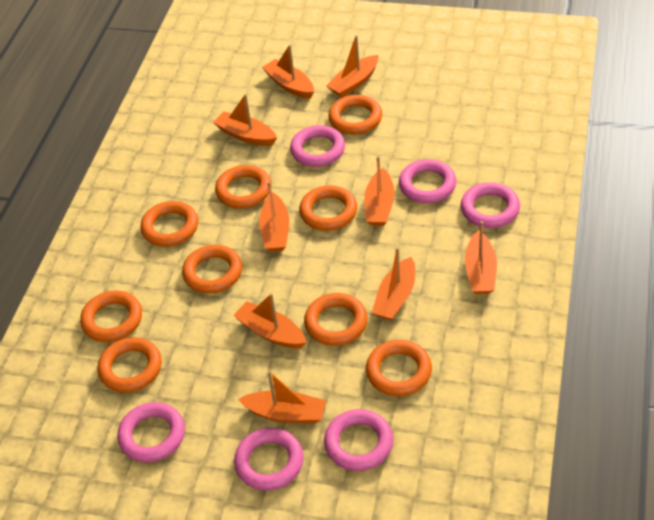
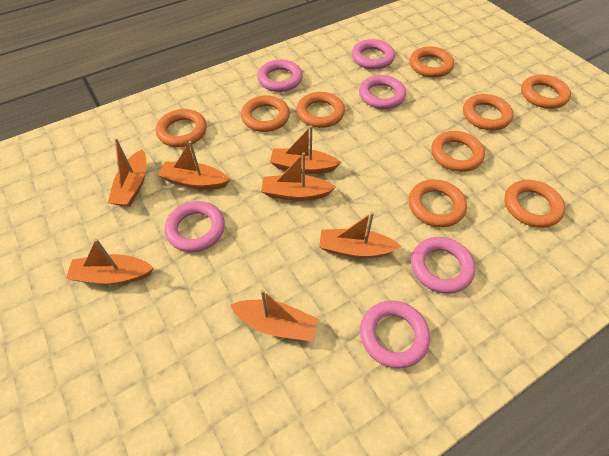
orange boat: [213,94,277,146] [233,293,307,348] [238,371,326,424] [259,181,289,252] [262,45,314,99] [326,35,378,97] [364,156,395,226] [372,247,415,321] [465,221,497,294] = 9 -> [66,239,154,284] [108,138,146,207] [158,141,230,189] [230,289,319,341] [261,152,336,201] [270,125,341,174] [319,212,401,258] = 7

